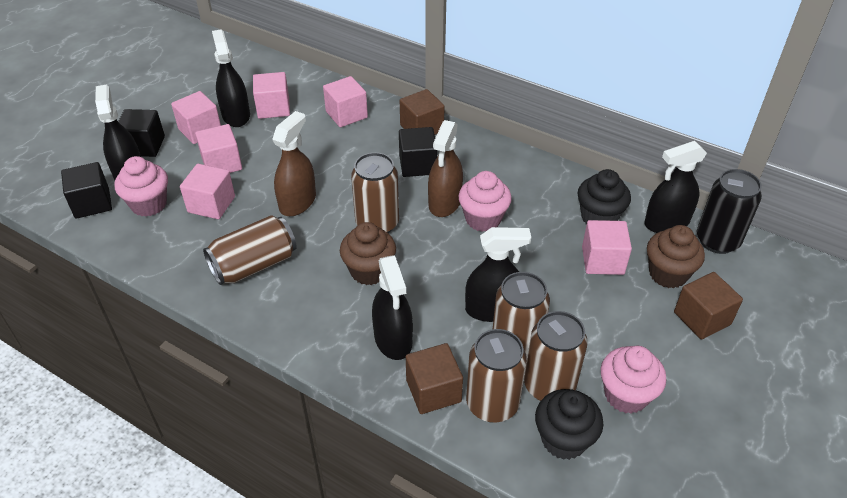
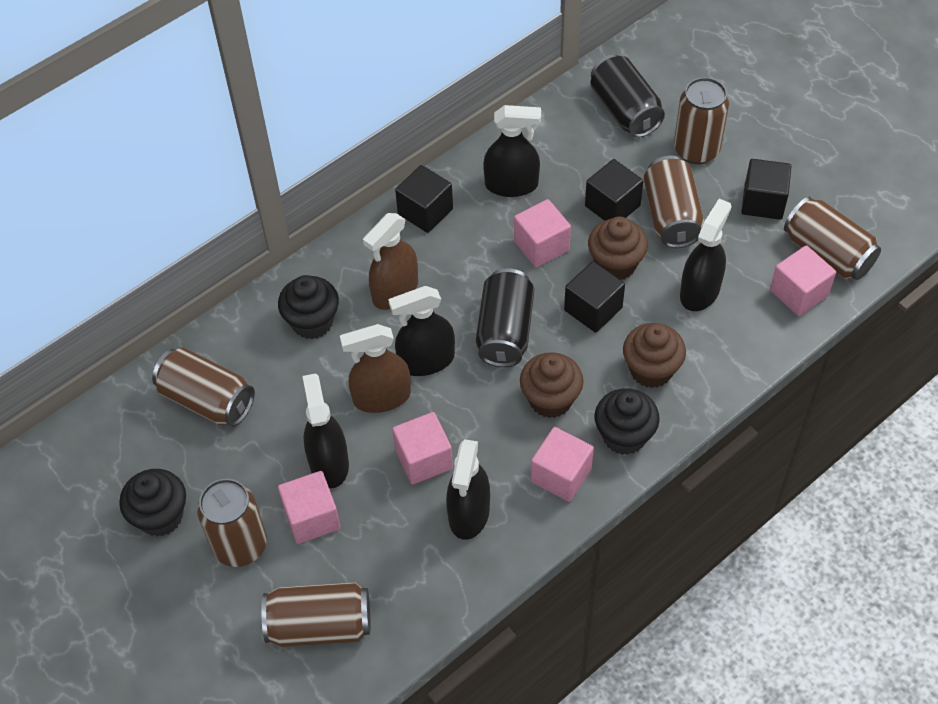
black can: [697,169,762,254] = 1 -> [476,268,534,367] [590,54,665,138] = 2
black cube: [61,162,112,219] [118,109,165,157] [399,127,437,177] = 3 -> [395,165,453,233] [564,261,625,333] [585,159,644,221] [741,159,792,220] = 4
black cupcake: [535,389,603,460] [577,169,631,225] = 2 -> [119,469,186,537] [278,275,339,339] [595,388,660,455] = 3
brown can: [203,215,297,285] [351,152,399,233] [466,329,527,423] [493,272,550,356] [524,311,588,401] = 5 -> [152,348,255,427] [197,479,267,567] [261,582,371,647] [644,155,704,248] [674,77,729,164] [784,197,881,280] = 6
brown cube: [400,89,445,135] [406,343,463,414] [674,272,743,340] = 3 -> none = 0
brown cupcake: [340,222,396,285] [647,225,705,288] = 2 -> [520,352,584,418] [588,217,648,280] [623,323,686,388] = 3
pink cube: [171,91,221,144] [180,164,235,219] [195,124,242,173] [253,72,290,119] [323,76,368,127] [582,220,632,275] = 6 -> [278,471,341,544] [392,412,453,485] [514,199,571,268] [531,427,594,502] [770,245,836,316] = 5
pink cupcake: [115,156,168,216] [458,171,512,232] [601,346,666,414] = 3 -> none = 0

